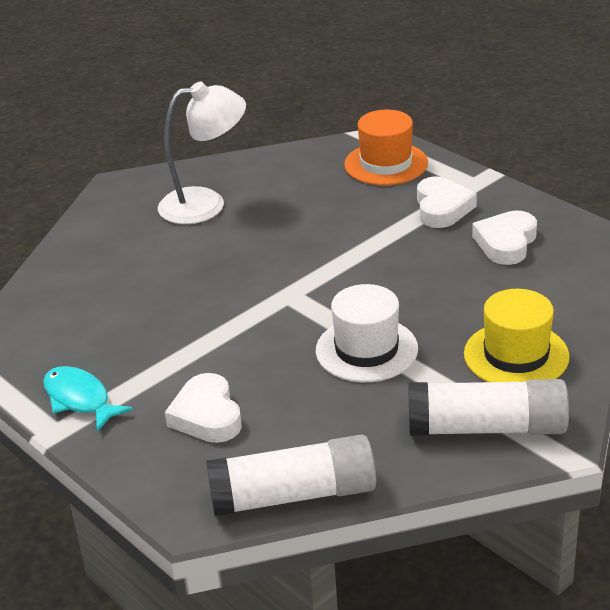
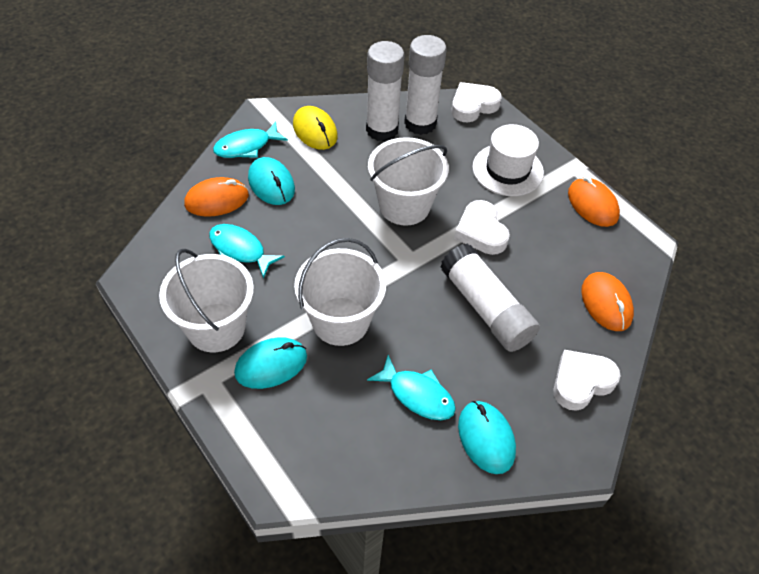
orange hat: [344,110,428,185] = 1 -> none = 0
orange mouse: none = 0 -> [184,177,249,217] [568,177,620,227] [581,272,634,331] = 3
turquoise fish: [43,366,133,432] = 1 -> [209,224,285,278] [213,121,288,158] [367,355,456,420] = 3
turquoise mouse: none = 0 -> [234,337,307,389] [248,157,295,205] [458,401,516,474] = 3
white bucket: none = 0 -> [159,249,254,352] [294,238,386,346] [368,137,449,226] = 3
white glue stick: [206,434,376,517] [408,379,569,436] = 2 -> [366,41,405,141] [404,35,447,135] [440,243,540,352] = 3
white lamp: [158,81,246,224] = 1 -> none = 0
yellow hat: [464,289,570,382] = 1 -> none = 0
yellow mouse: none = 0 -> [293,106,338,150] = 1

